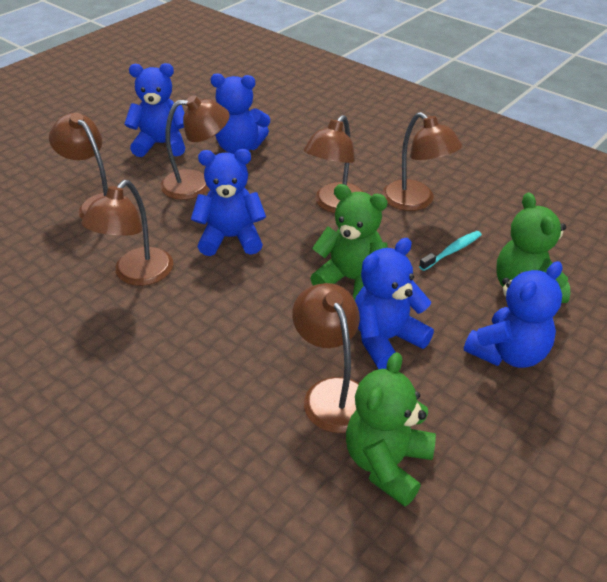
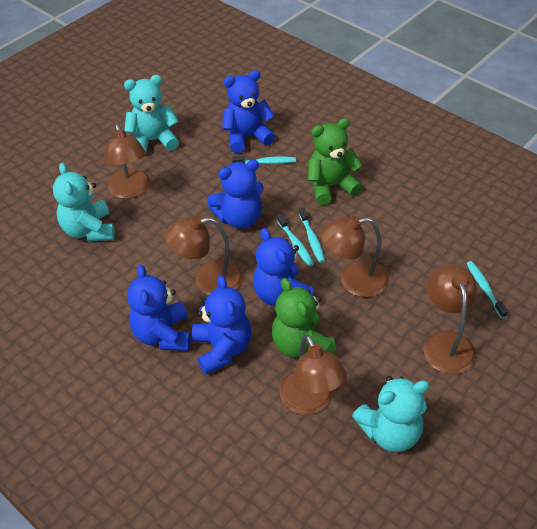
brown lamp: [49,113,131,219] [81,180,173,286] [160,95,230,200] [292,283,360,433] [304,115,363,213] [382,112,462,211] = 6 -> [104,123,150,199] [165,216,243,295] [279,335,347,415] [320,216,389,297] [424,264,478,374] = 5
green teddy bear: [310,184,388,300] [346,352,436,507] [496,192,570,303] = 3 -> [272,278,336,358] [308,118,363,205] = 2
turquoise teddy bear: none = 0 -> [53,162,115,242] [124,75,179,152] [352,376,429,452] = 3
turquoise toothbrush: [419,231,482,271] = 1 -> [232,156,296,164] [277,214,314,266] [299,207,325,263] [466,261,508,318] = 4

